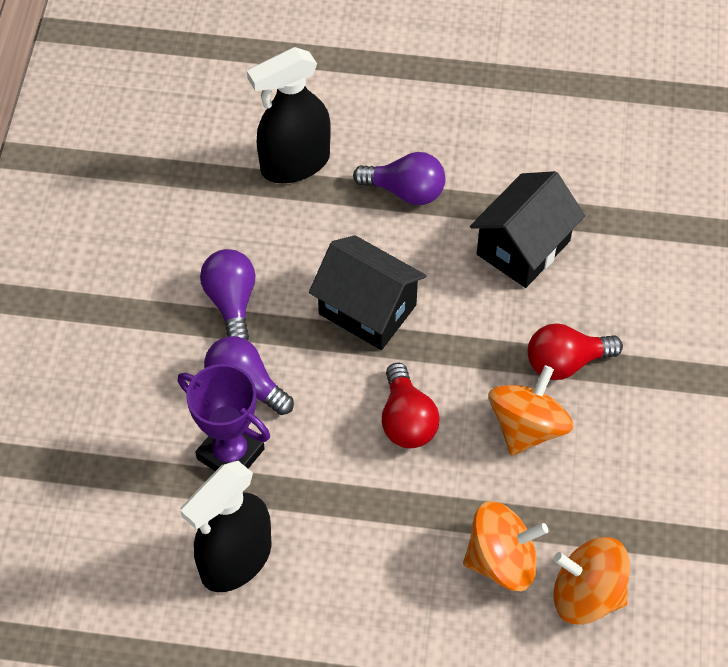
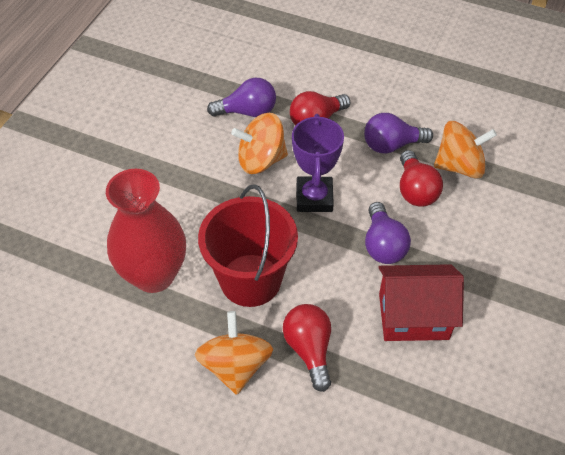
black house: [309,235,426,350] [470,171,585,288] = 2 -> none = 0
black spray bottle: [180,461,272,592] [247,47,331,183] = 2 -> none = 0
red bucket: none = 0 -> [198,184,298,307] = 1
red house: none = 0 -> [378,264,464,341] = 1
red light bulb: [382,363,440,448] [528,323,623,380] = 2 -> [283,304,331,392] [290,91,350,126] [400,150,443,207] = 3
red vase: none = 0 -> [106,169,186,293] = 1

